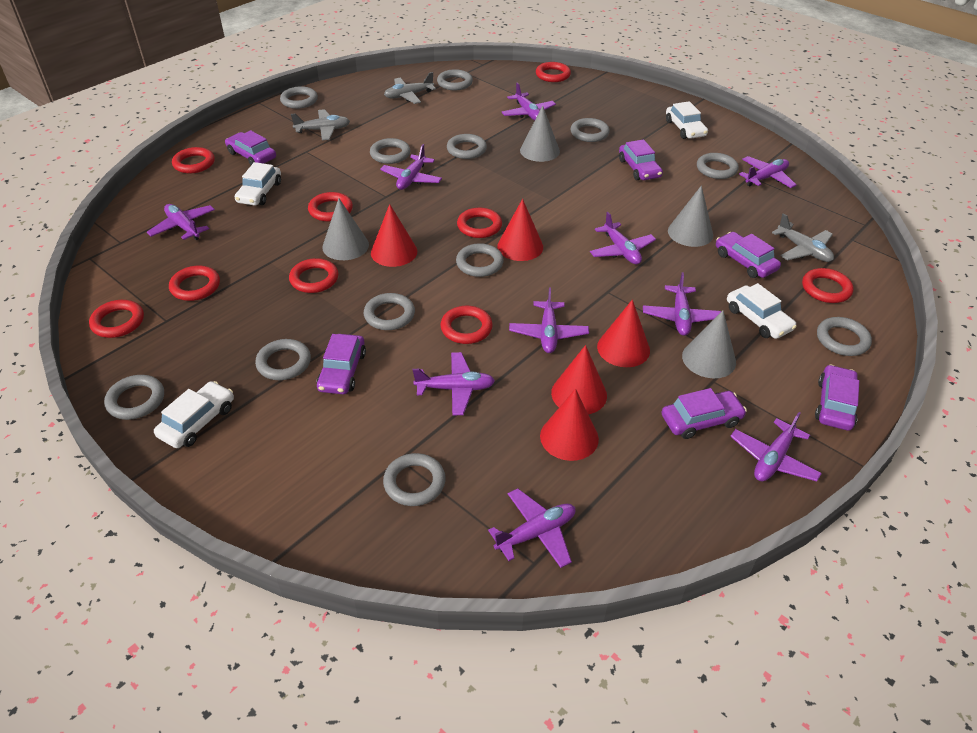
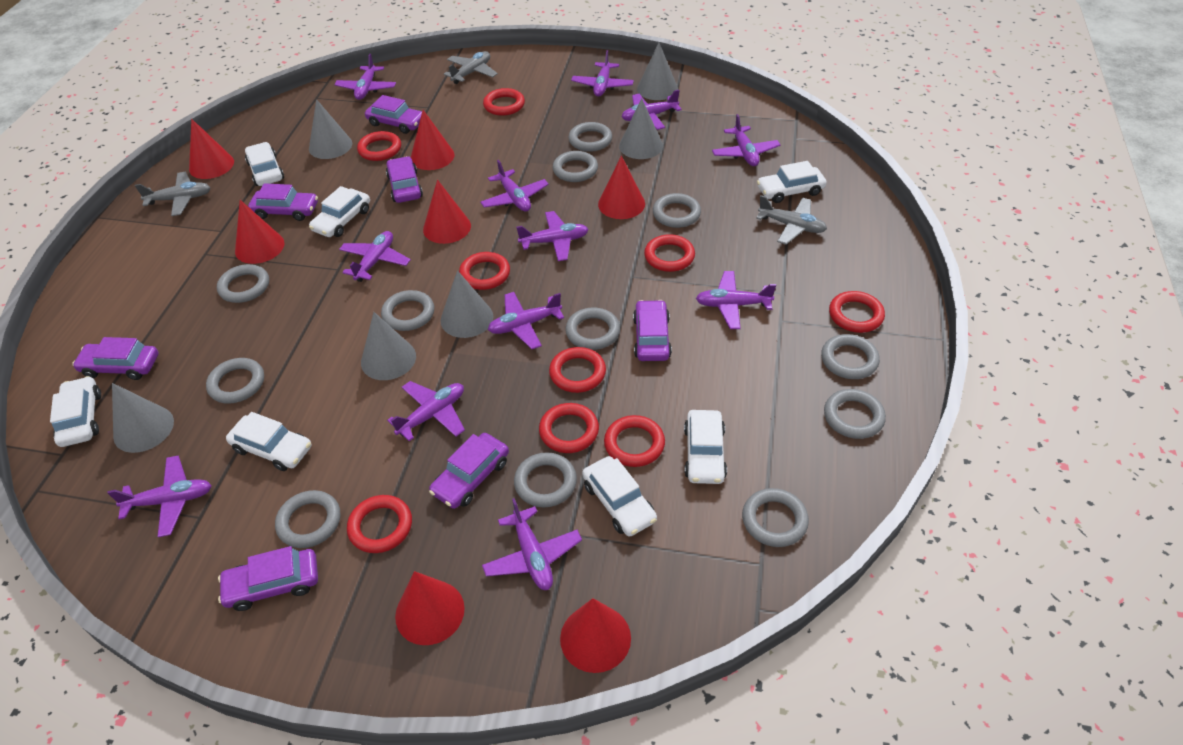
grey cone: [322,198,369,260] [520,106,560,162] [668,186,713,247] [682,310,736,378] = 4 -> [112,383,174,453] [309,99,352,159] [361,312,416,380] [441,270,493,338] [619,98,663,159] [637,42,678,100] = 6
purple car: [225,130,276,165] [317,334,366,394] [619,139,663,180] [662,388,747,439] [716,232,781,278] [815,365,859,431] = 6 -> [72,337,159,380] [218,546,318,611] [248,183,318,221] [365,95,422,134] [386,156,423,203] [429,433,509,509] [633,300,672,361] = 7
purple plane: [147,204,215,240] [380,144,442,190] [413,352,495,416] [488,489,575,568] [501,82,556,120] [509,288,589,353] [590,212,656,264] [643,272,721,336] [730,412,822,481] [739,156,796,188] = 10 -> [107,456,212,537] [334,54,396,100] [339,231,411,282] [387,381,465,441] [480,160,549,211] [482,498,582,590] [488,292,564,349] [516,211,589,261] [571,50,634,97] [622,90,682,130] [696,271,776,329] [712,114,780,166] = 12
red cone: [371,204,417,267] [497,199,543,261] [540,389,599,461] [551,345,607,415] [597,300,650,367] = 5 -> [189,119,234,179] [235,200,284,264] [395,571,465,645] [411,110,454,170] [423,180,471,244] [560,598,631,673] [598,156,645,219] = 7
white car: [154,381,234,448] [235,162,281,206] [666,101,708,139] [727,283,797,339] = 4 -> [50,376,101,447] [226,412,311,471] [245,142,284,186] [309,186,370,237] [582,456,657,537] [684,410,727,484] [757,161,827,203] = 7

